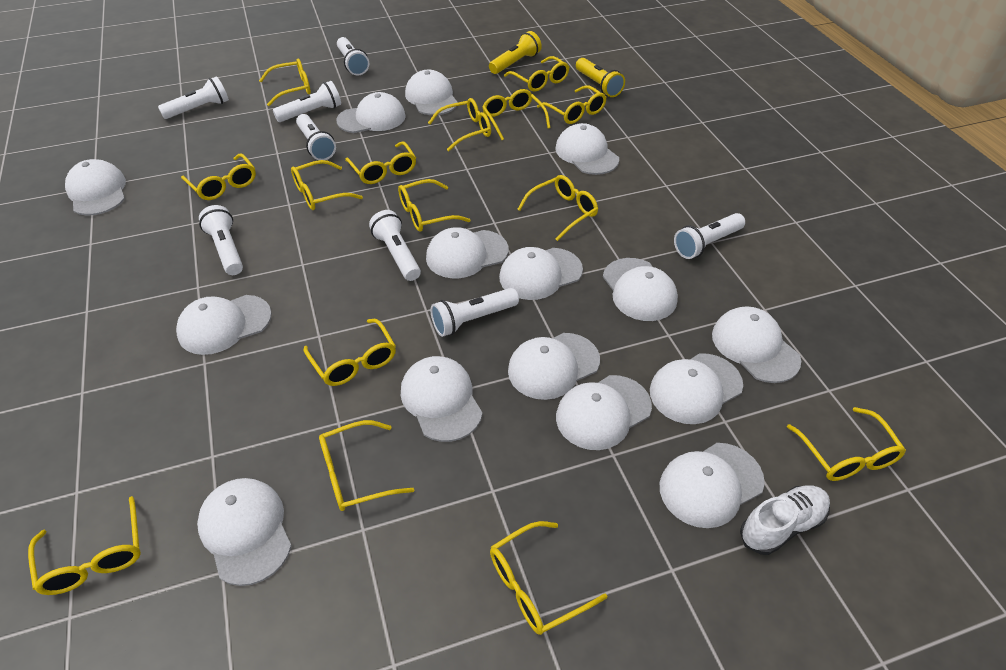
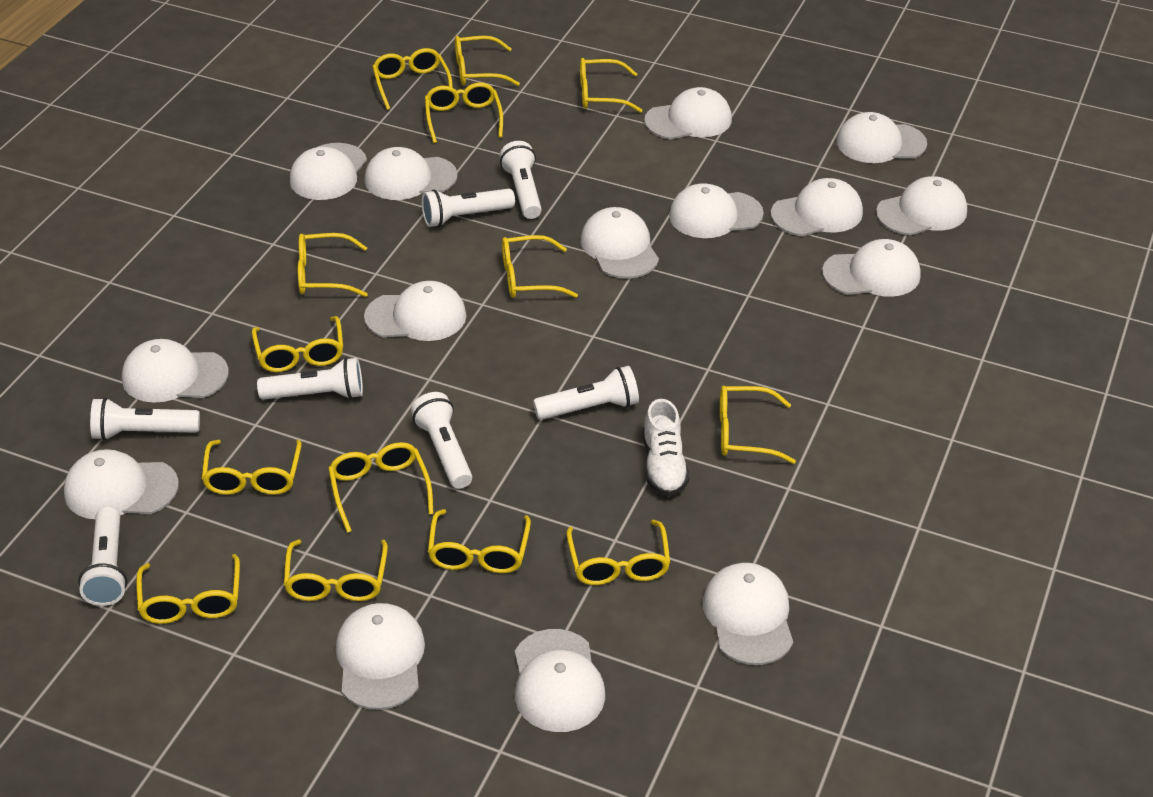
white flashlight: [158,76,229,119] [199,205,243,275] [273,81,341,122] [296,114,336,160] [337,37,369,76] [369,210,421,281] [430,288,519,337] [674,213,745,259] = 8 -> [78,506,127,606] [90,397,200,441] [257,357,363,400] [411,392,472,489] [422,189,515,227] [500,141,542,219] [533,366,639,420] = 7
yellow flashlight: [489,31,542,74] [576,58,625,97] = 2 -> none = 0
yellow glasses: [28,496,141,595] [181,153,256,200] [259,59,311,106] [291,160,363,210] [304,319,396,386] [319,420,414,511] [345,141,416,184] [398,179,470,232] [428,98,491,151] [482,89,550,140] [490,521,607,635] [504,56,569,92] [517,175,598,241] [537,85,607,124] [787,407,906,481] = 15 -> [136,554,240,624] [201,440,302,495] [252,316,343,372] [284,539,388,601] [298,233,368,297] [328,442,434,533] [372,48,453,110] [425,83,503,143] [428,509,531,573] [455,36,520,86] [502,235,578,298] [566,520,670,585] [580,58,642,113] [720,386,796,464] = 14

